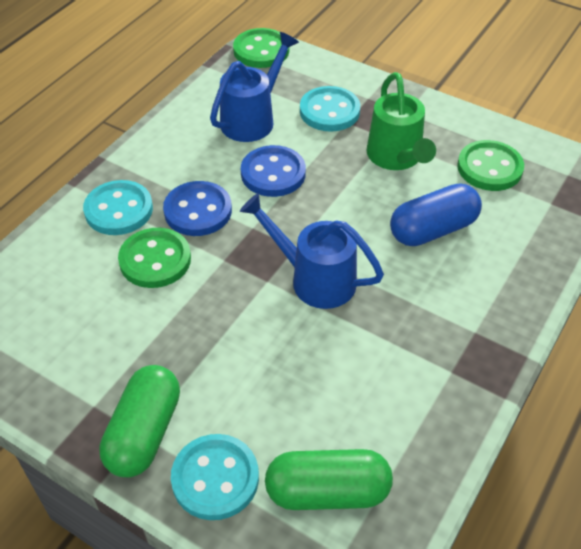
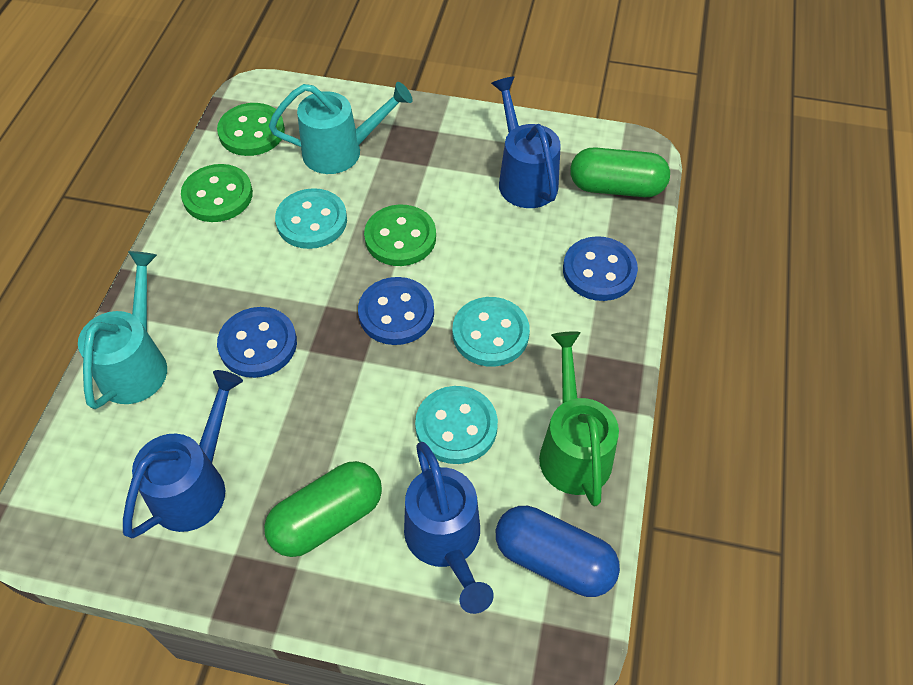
blue button: [163,181,232,236] [241,145,306,197] = 2 -> [217,307,297,378] [358,277,434,345] [563,236,638,301] = 3
blue watering can: [210,32,299,142] [240,193,384,309] = 2 -> [123,370,243,538] [404,442,494,614] [491,76,561,208] = 3
turquoise watering can: none = 0 -> [78,251,167,409] [269,82,413,174] = 2

